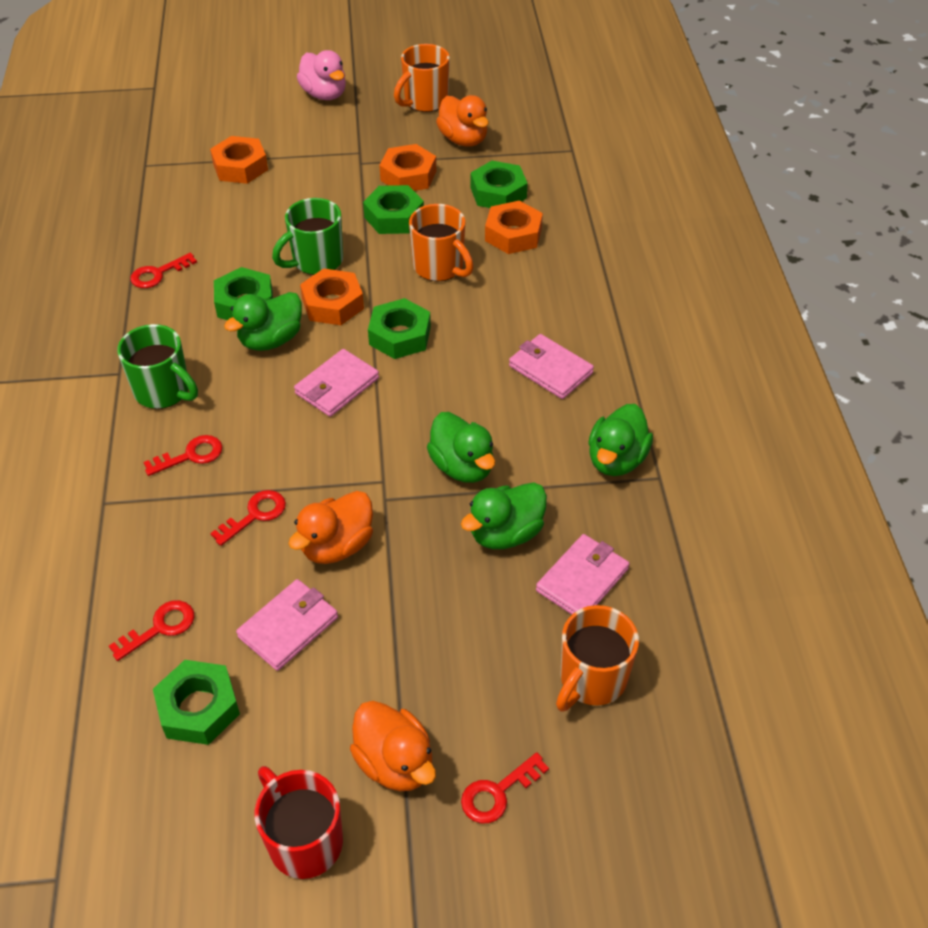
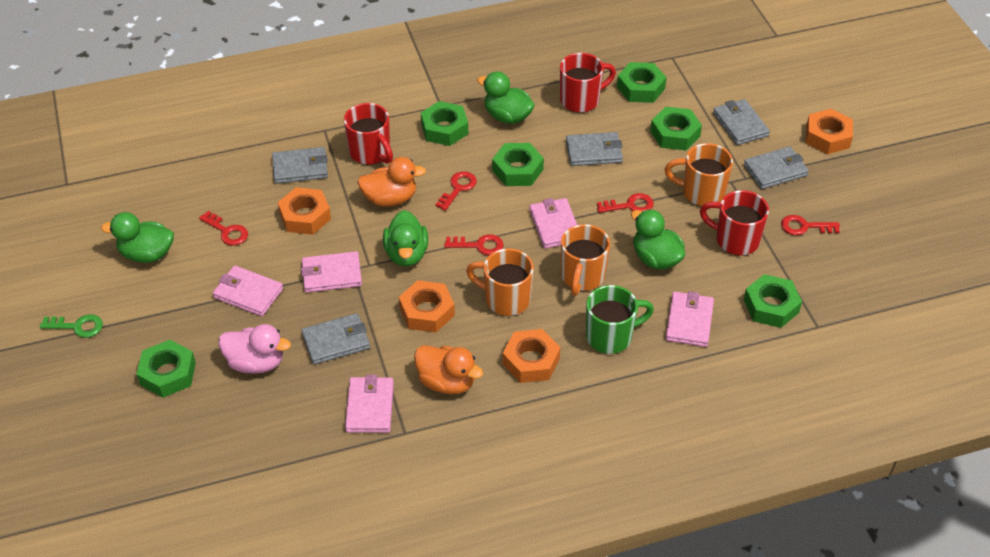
green key: none = 0 -> [40,315,103,338] = 1
green mug: [117,324,198,409] [272,198,343,275] = 2 -> [586,285,654,354] = 1
green nut: [153,660,240,745] [214,267,273,320] [363,185,424,234] [368,298,431,359] [471,161,528,208] = 5 -> [137,340,196,398] [421,101,468,146] [492,143,544,186] [617,62,667,103] [650,107,702,150] [744,274,802,328] = 6
grey wallet: none = 0 -> [272,147,328,184] [302,313,370,365] [566,132,623,166] [713,99,770,145] [744,147,809,189] = 5
orange duck: [288,491,373,564] [350,701,436,791] [436,95,489,147] = 3 -> [357,157,426,207] [414,345,483,394] = 2
pink wallet: [236,579,338,671] [294,349,379,417] [509,334,594,399] [536,534,629,615] = 4 -> [213,265,283,316] [301,251,362,293] [345,375,394,433] [530,198,577,249] [665,291,714,347] = 5
red mug: [255,766,343,879] = 1 -> [344,103,393,165] [560,53,616,113] [700,190,769,256] = 3

